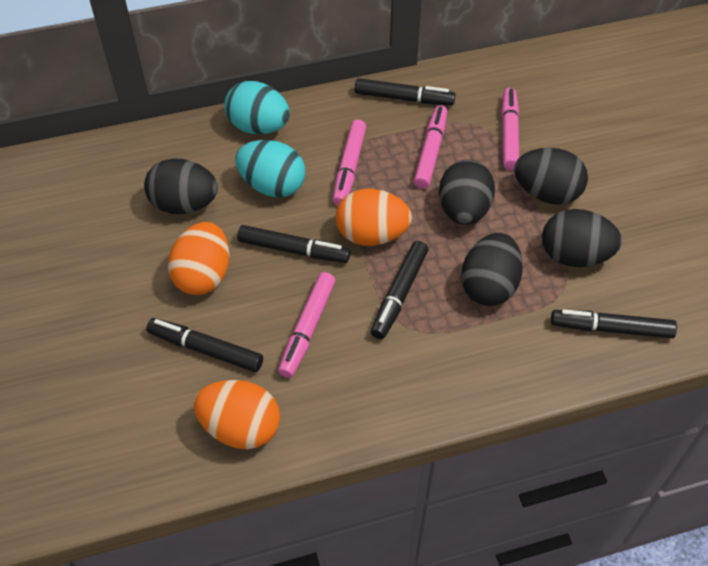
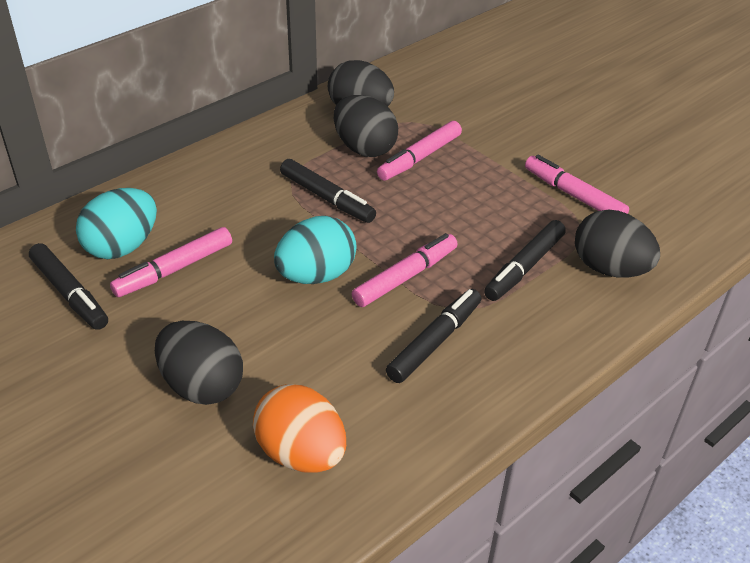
black egg: [144,159,218,214] [439,160,495,225] [461,233,523,306] [514,148,588,205] [542,209,622,267] = 5 -> [155,321,243,405] [328,60,394,106] [334,95,398,157] [575,209,660,278] = 4
black marker: [146,318,263,372] [237,225,350,263] [355,78,456,106] [371,241,428,339] [551,309,677,338] = 5 -> [29,243,108,330] [280,159,376,223] [386,289,481,383] [484,220,566,301] = 4
orange egg: [168,222,230,295] [193,380,280,449] [336,189,412,246] = 3 -> [253,384,346,473] = 1

